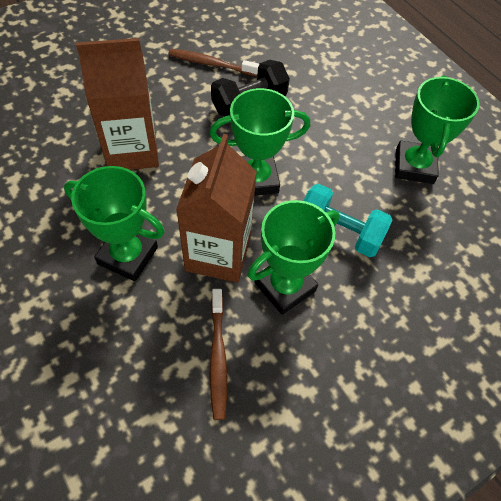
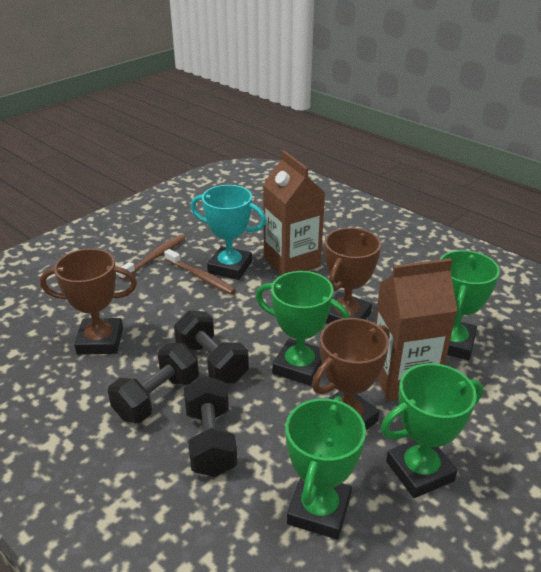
black dumbbell: [211,60,290,117] = 1 -> [108,343,199,423] [174,310,249,384] [184,376,237,477] = 3
brown trophy: none = 0 -> [40,248,137,355] [312,318,390,430] [324,228,381,324] = 3
turquoise dumbbell: [303,184,392,257] = 1 -> none = 0
turquoise trophy: none = 0 -> [191,185,266,280] = 1

